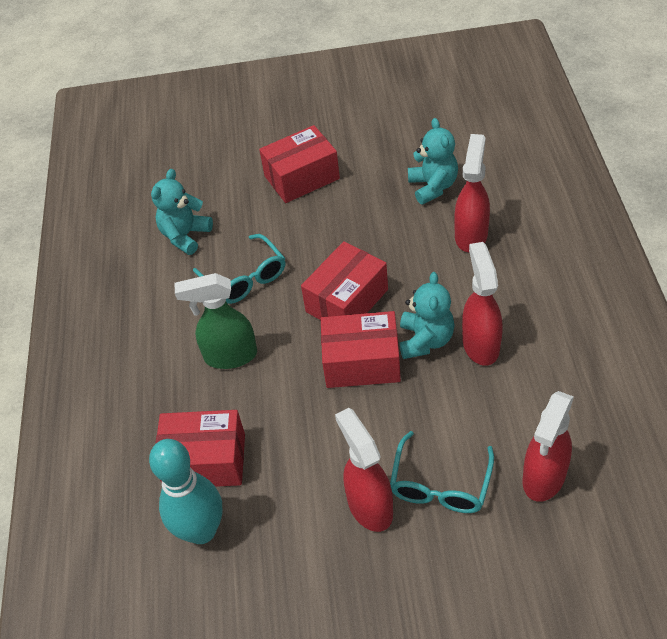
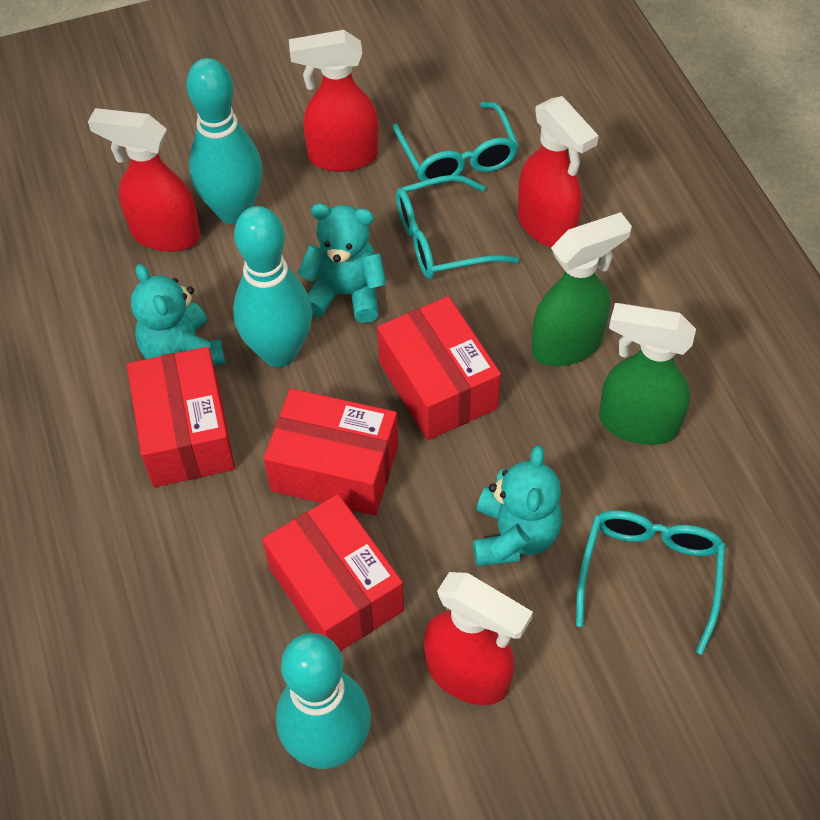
green spray bottle: [175,273,257,369] = 1 -> [532,212,632,366] [599,303,696,445] = 2
turquoise bowling pin: [149,439,223,544] = 1 -> [186,58,263,224] [233,206,312,367] [276,633,371,769] = 3
turquoise glasses: [193,234,285,304] [390,431,494,513] = 2 -> [393,102,519,185] [396,175,519,279] [576,510,726,655] = 3

